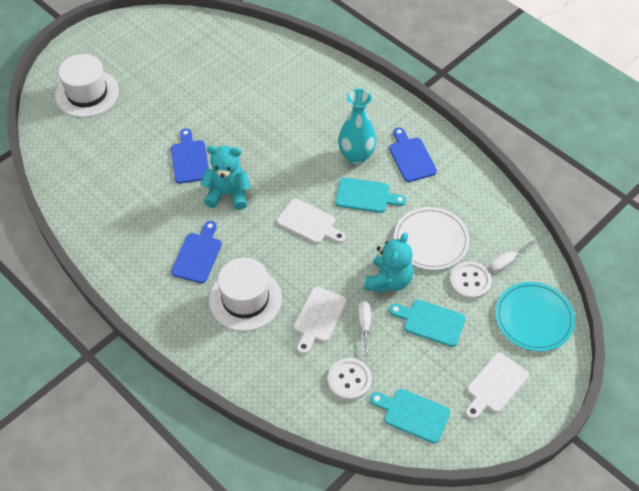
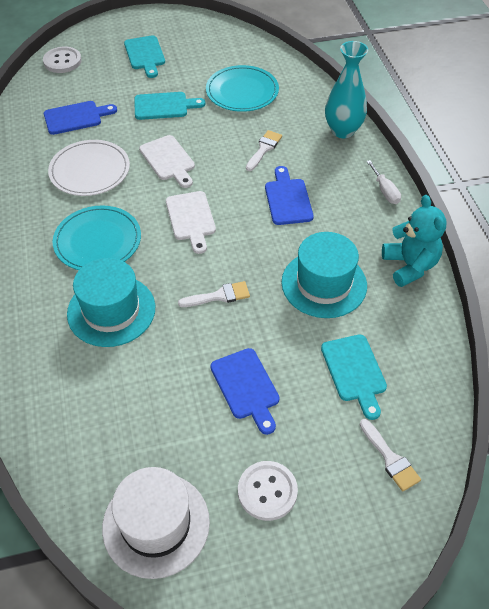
turquoise hat: none = 0 -> [67,258,155,347] [281,232,367,318] = 2
turquoise plate: [495,282,575,351] = 1 -> [53,205,141,270] [206,65,279,112] = 2
turquoise teddy bear: [200,146,250,210] [364,233,413,293] = 2 -> [382,195,447,287] = 1
white brush: none = 0 -> [178,281,250,307] [246,130,282,171] [360,419,421,491] = 3
white cutting board: [277,198,346,244] [293,287,347,354] [465,353,529,419] = 3 -> [139,135,195,188] [166,191,216,254] = 2
white hat: [55,54,119,117] [209,258,282,331] = 2 -> [102,467,210,579] = 1
white screwdriver: [358,301,371,356] [489,240,536,273] = 2 -> [367,160,401,204] = 1

